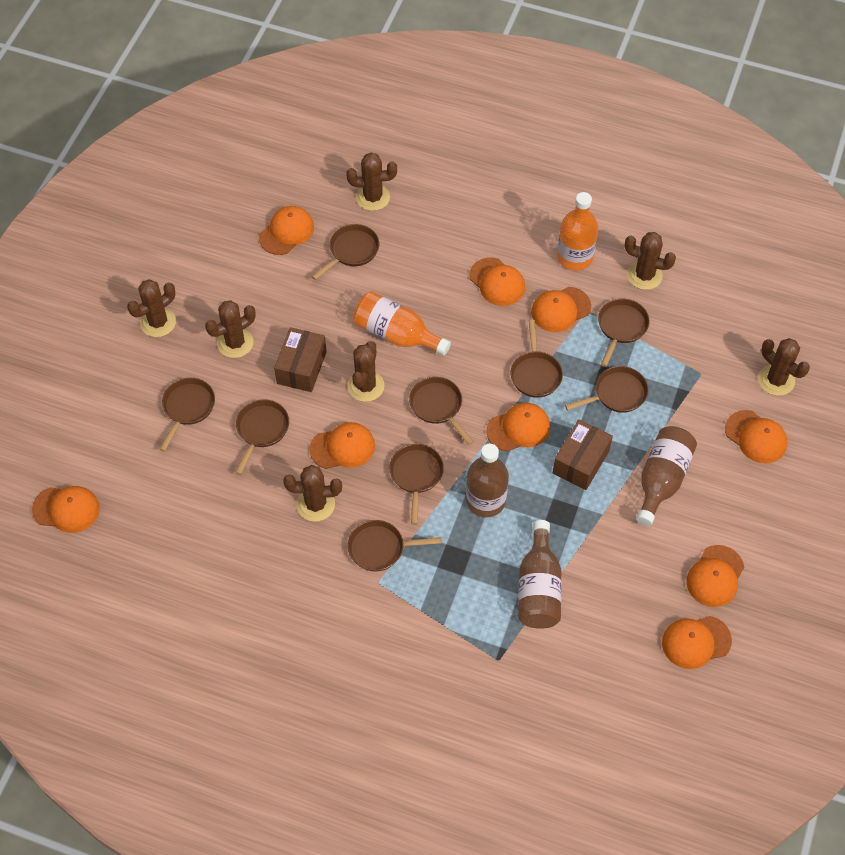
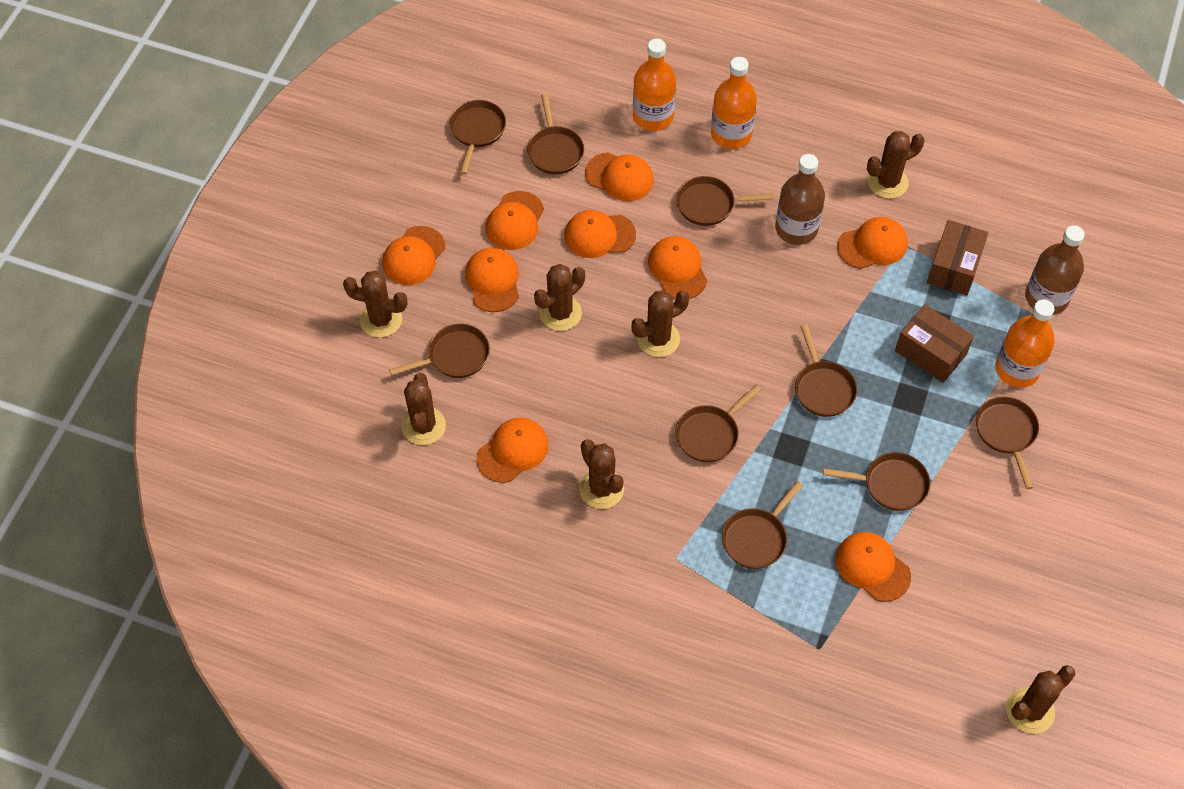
brown bottle: [466,444,509,517] [518,520,562,629] [636,426,697,526] = 3 -> [775,154,825,245] [1025,225,1085,315] = 2
orange bottle: [354,291,451,356] [557,192,598,271] = 2 -> [633,39,676,131] [711,57,757,149] [995,299,1055,388] = 3

